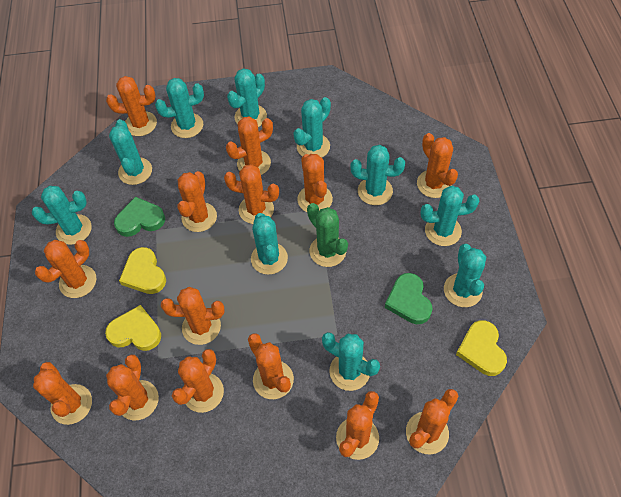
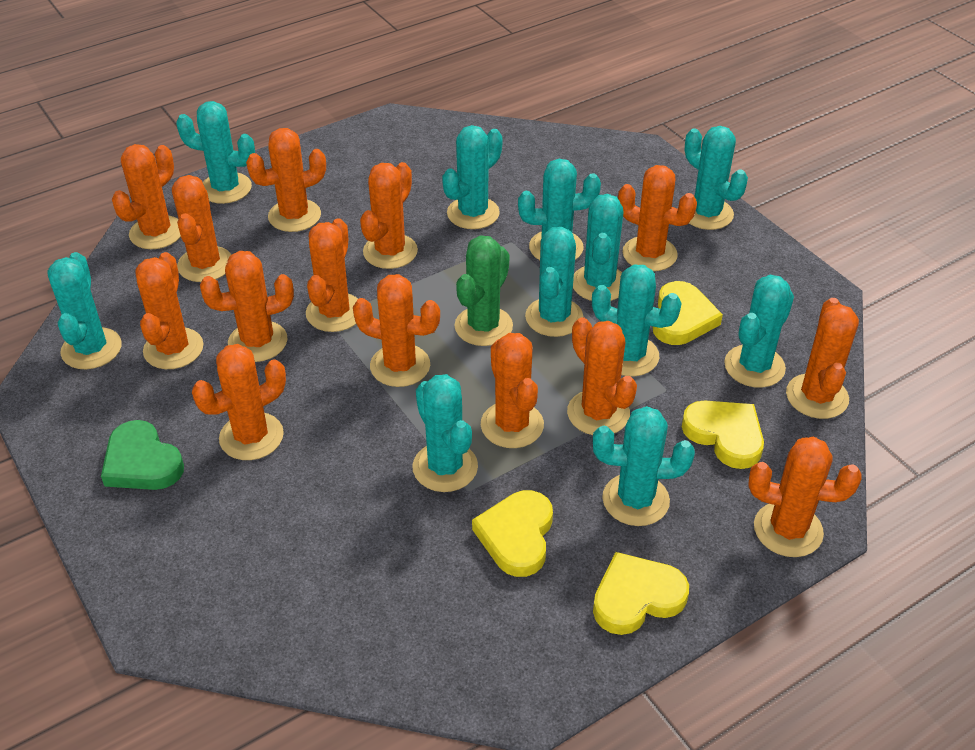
green heart: [114,197,165,237] [385,273,432,324] = 2 -> [101,420,184,490] = 1
turquoise cactus: [32,186,92,245] [109,119,152,185] [155,78,204,138] [227,68,267,127] [251,213,288,275] [293,97,331,158] [322,332,380,391] [350,145,405,205] [421,186,479,246] [444,244,486,307] = 10 -> [47,252,122,369] [176,101,255,204] [412,374,478,492] [442,125,502,229] [518,159,601,260] [525,227,583,337] [573,194,624,301] [592,264,682,376] [593,406,695,526] [685,126,748,230] [724,275,794,388] = 11
yellow heart: [105,305,161,351] [119,247,166,294] [456,320,507,376] = 3 -> [472,490,553,577] [593,552,689,635] [653,281,723,345] [682,400,764,469] = 4

